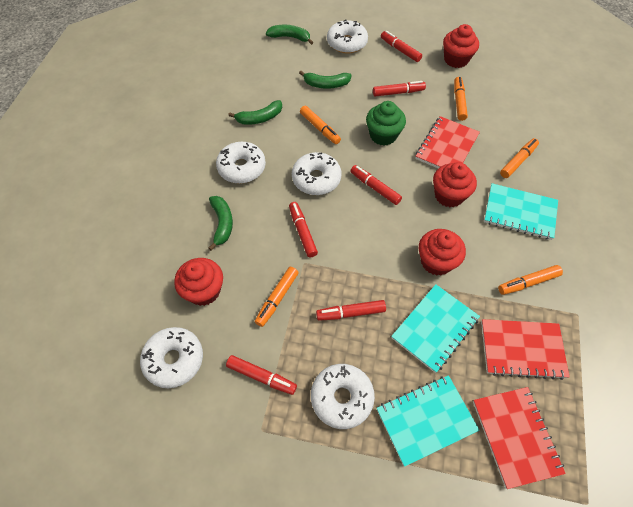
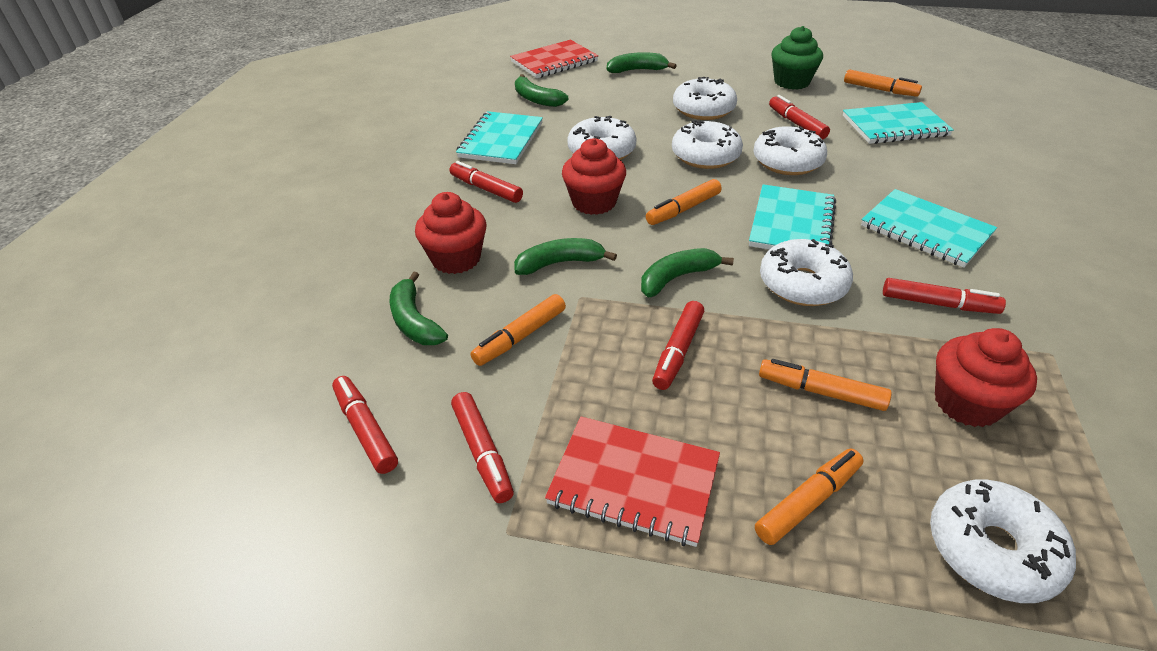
green banana: [209,196,233,251] [228,100,282,125] [266,25,313,45] [299,71,352,89] = 4 -> [389,271,448,345] [514,238,617,275] [515,74,568,107] [607,52,677,73] [641,248,734,297] = 5
red cupcake: [174,258,223,306] [419,229,466,276] [433,162,477,207] [443,24,479,68] = 4 -> [415,192,487,274] [562,138,626,215] [935,328,1037,427] = 3
red notebook: [415,116,480,168] [473,387,566,489] [481,319,570,380] = 3 -> [510,40,598,78] [545,416,720,547] = 2
turquoise notebook: [377,375,479,467] [391,284,480,373] [484,183,558,240] = 3 -> [456,111,543,164] [749,184,836,250] [843,102,954,144] [861,189,997,268] = 4
white donut: [140,327,203,388] [216,142,266,184] [292,152,342,195] [311,364,375,429] [327,19,368,53] = 5 -> [567,116,637,160] [672,120,743,169] [673,77,737,120] [753,126,827,175] [760,239,853,306] [930,480,1076,603] = 6

